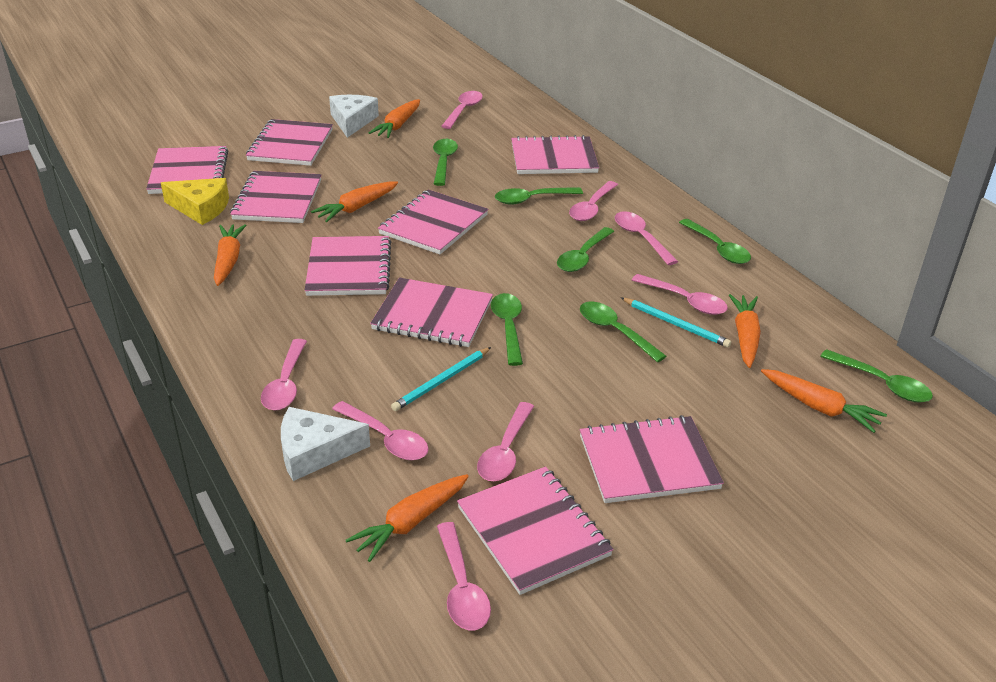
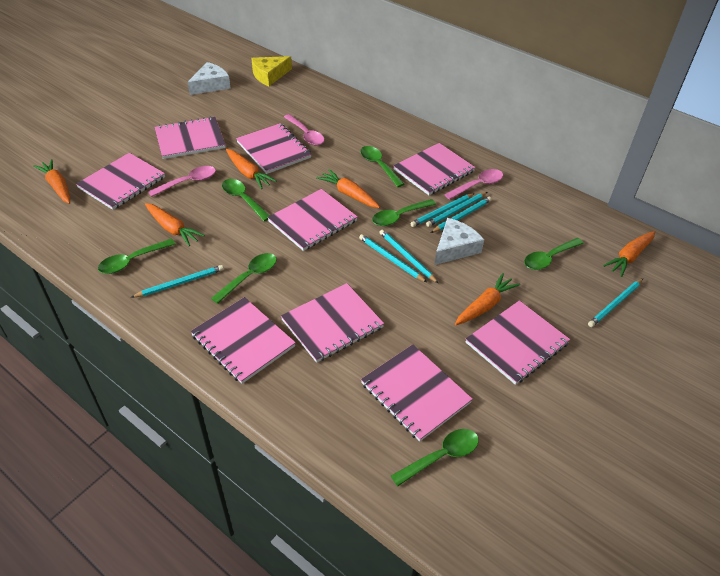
pink spoon: [261,339,307,410] [332,401,429,460] [437,522,491,630] [441,91,483,129] [477,402,534,481] [569,181,618,221] [615,211,678,265] [632,274,728,315] = 8 -> [148,166,216,197] [284,114,324,145] [444,169,503,200] = 3
turquoise pencil: [391,347,491,411] [621,298,731,348] = 2 -> [131,265,224,298] [359,234,427,282] [379,229,438,283] [410,193,475,227] [426,192,487,227] [431,197,492,233] [588,279,643,327] = 7

